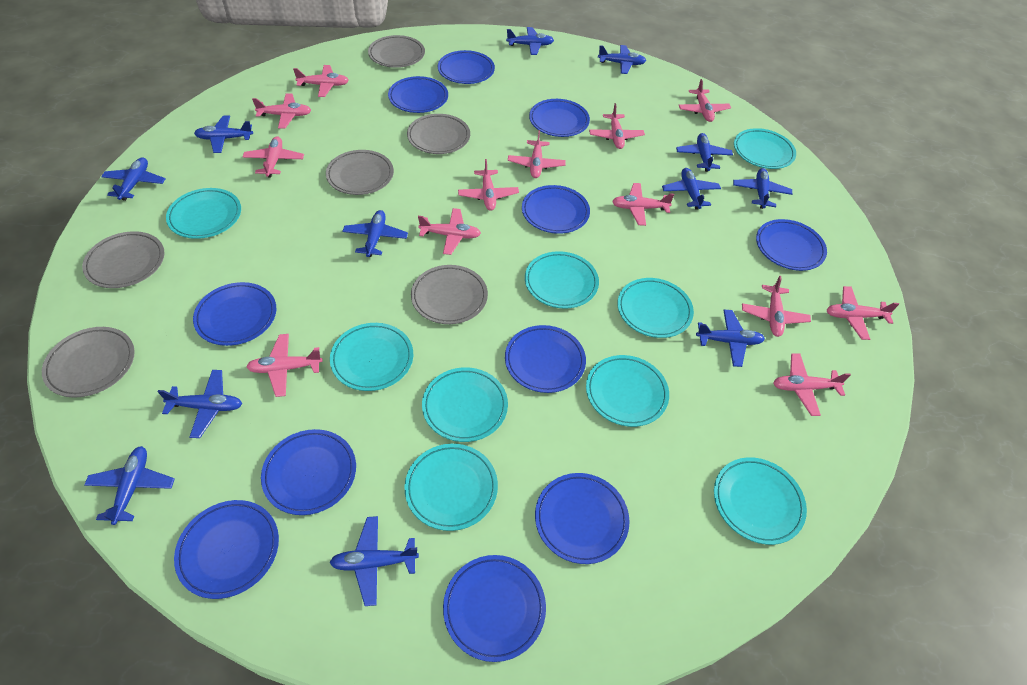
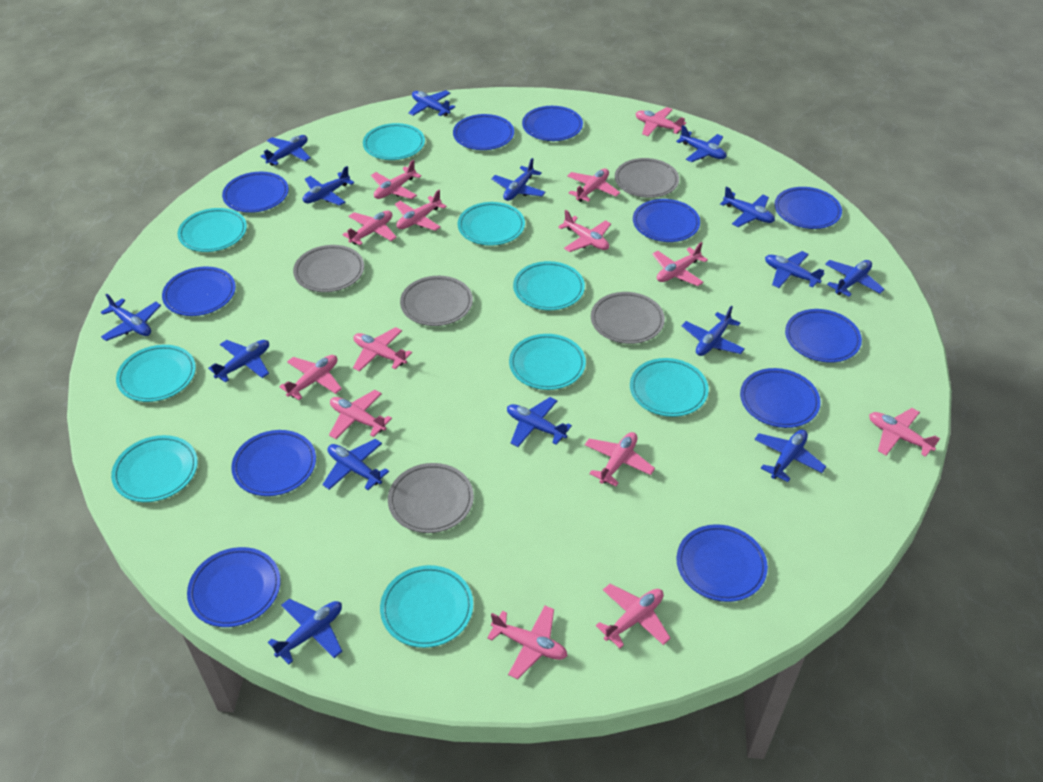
blue plane: [84,446,175,525] [101,157,166,201] [157,370,242,438] [194,116,253,153] [329,516,419,606] [343,210,408,257] [506,27,554,55] [598,45,646,74] [662,168,721,209] [676,133,733,172] [696,310,765,367] [733,168,792,209] = 12 -> [101,294,161,341] [208,340,269,383] [260,135,311,166] [268,598,343,664] [303,166,354,206] [322,439,389,490] [408,90,455,117] [491,158,546,201] [507,397,572,447] [676,125,726,162] [682,306,745,356] [720,187,775,227] [754,429,826,482] [765,251,825,288] [825,260,885,297] = 15
grey plate: [42,327,135,398] [82,231,165,288] [326,150,394,195] [368,35,425,68] [407,114,470,154] [411,265,488,324] = 6 -> [293,245,364,292] [388,463,474,533] [400,276,473,326] [591,292,665,344] [615,158,679,198] = 5
pink plane: [243,137,304,177] [246,334,323,397] [252,94,311,129] [293,65,349,97] [418,208,481,255] [458,159,519,211] [508,130,566,178] [589,103,645,149] [612,183,674,226] [679,79,731,122] [742,276,811,337] [773,354,851,416] [826,286,899,340] = 13 -> [279,355,342,400] [329,390,392,439] [342,210,397,245] [353,327,412,372] [371,160,421,199] [395,190,447,231] [487,606,568,679] [558,210,611,252] [567,169,620,202] [585,432,655,486] [596,584,671,648] [635,107,686,136] [652,242,708,286] [869,408,940,457] = 14

